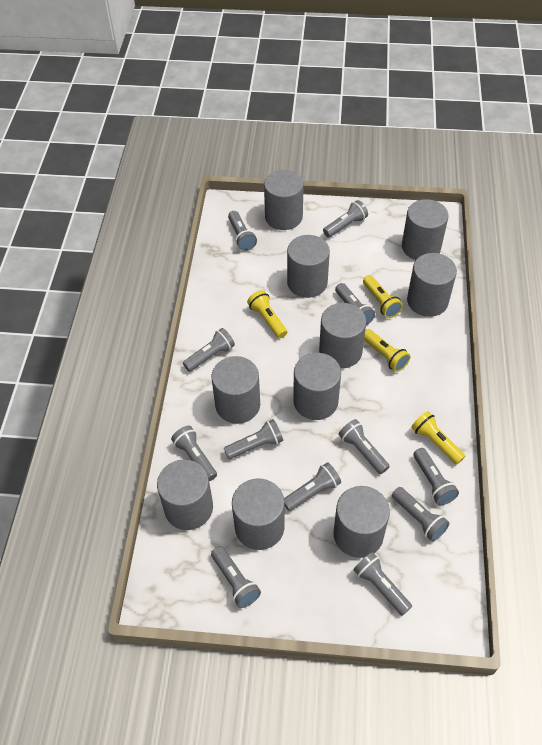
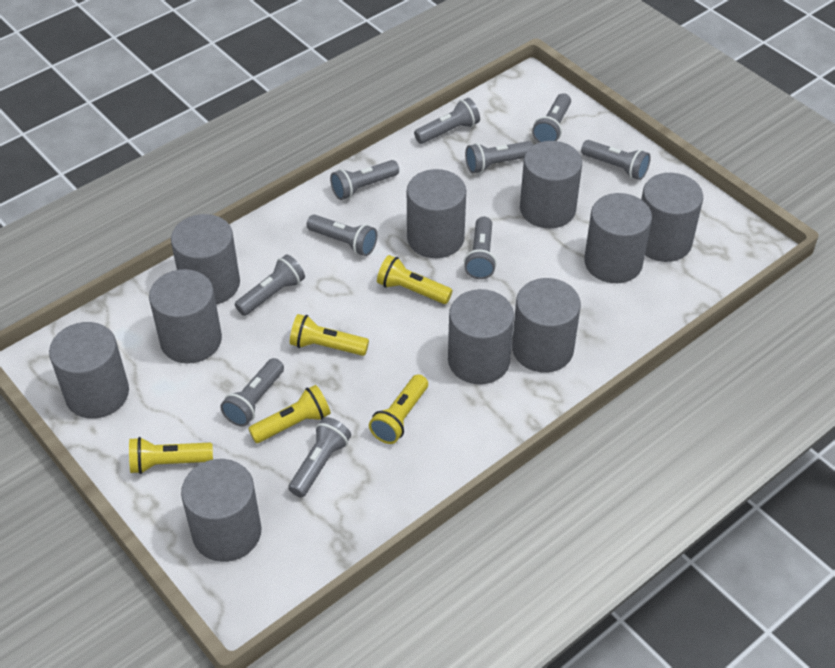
grey flashlight: [171,426,217,481] [183,328,235,372] [211,546,261,608] [224,419,283,459] [228,211,257,251] [284,462,341,511] [323,200,368,238] [335,283,375,325] [339,419,390,474] [353,552,412,616] [392,487,449,542] [414,448,459,505] = 12 -> [220,358,284,426] [235,254,305,316] [288,417,351,497] [307,215,377,256] [330,160,399,200] [414,98,480,144] [464,216,497,279] [465,141,533,173] [532,93,571,143] [581,140,651,180] = 10
yellow flashlight: [247,290,287,338] [363,275,403,318] [364,329,410,372] [411,411,465,465] = 4 -> [129,437,213,474] [248,385,331,443] [290,314,369,356] [369,374,428,444] [377,255,452,304] = 5

